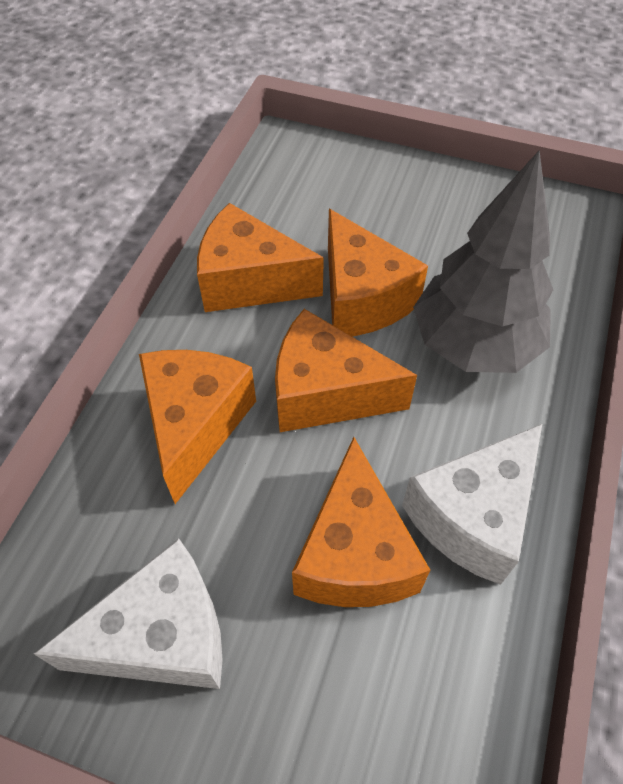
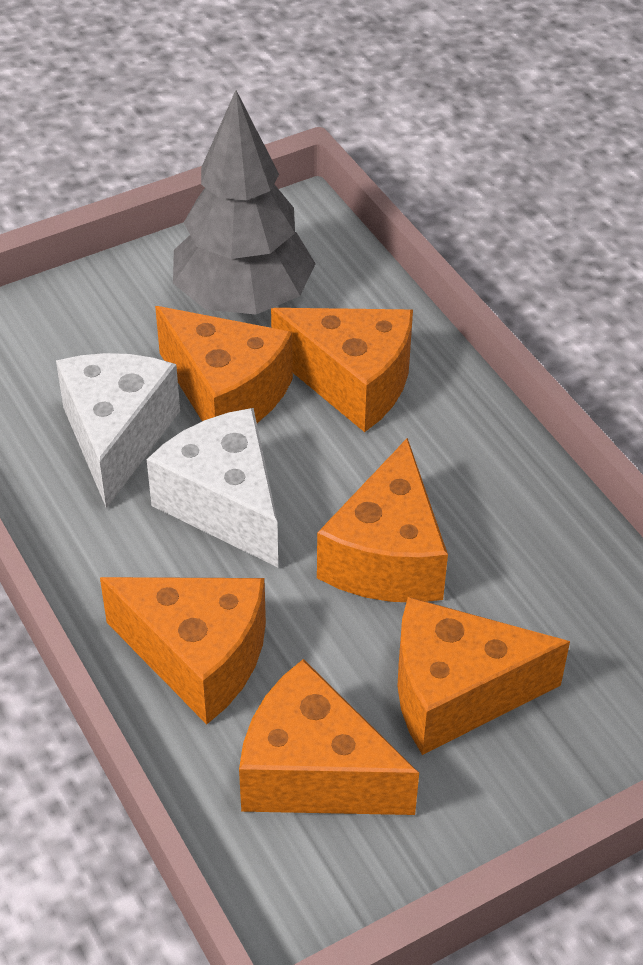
orange cheese: [139,350,256,504] [197,203,324,312] [275,309,417,432] [292,437,430,607] [328,209,428,337] = 5 -> [100,577,266,724] [155,306,293,423] [239,659,419,815] [271,308,413,432] [317,438,448,602] [397,597,570,755] = 6

